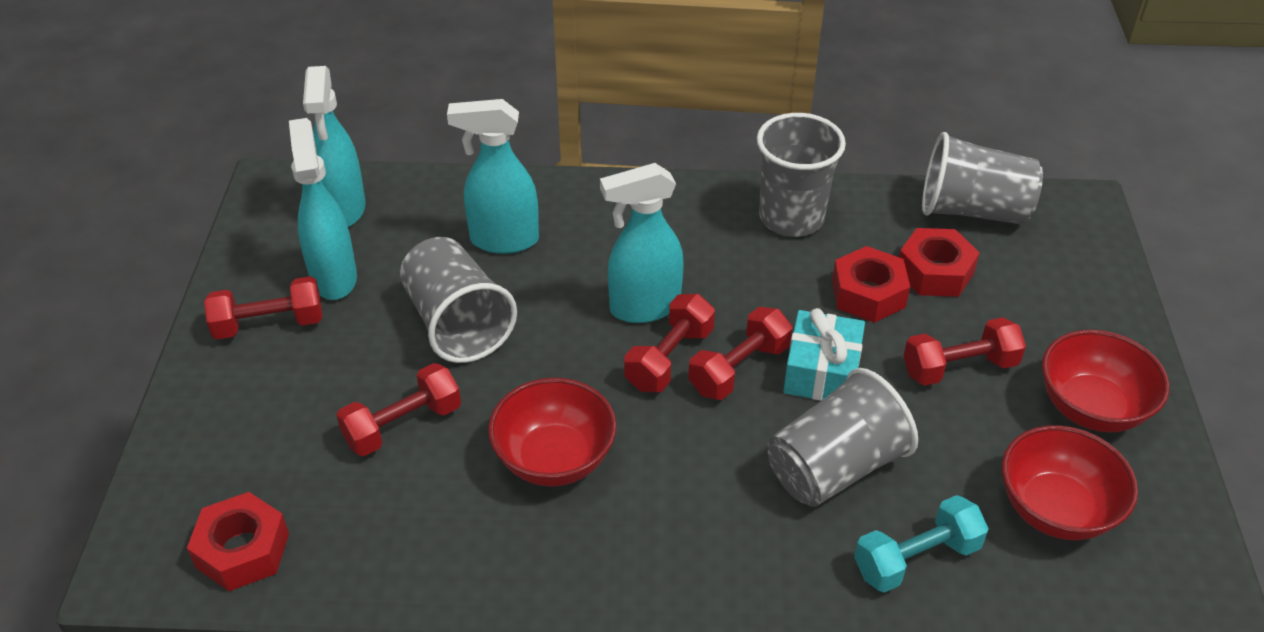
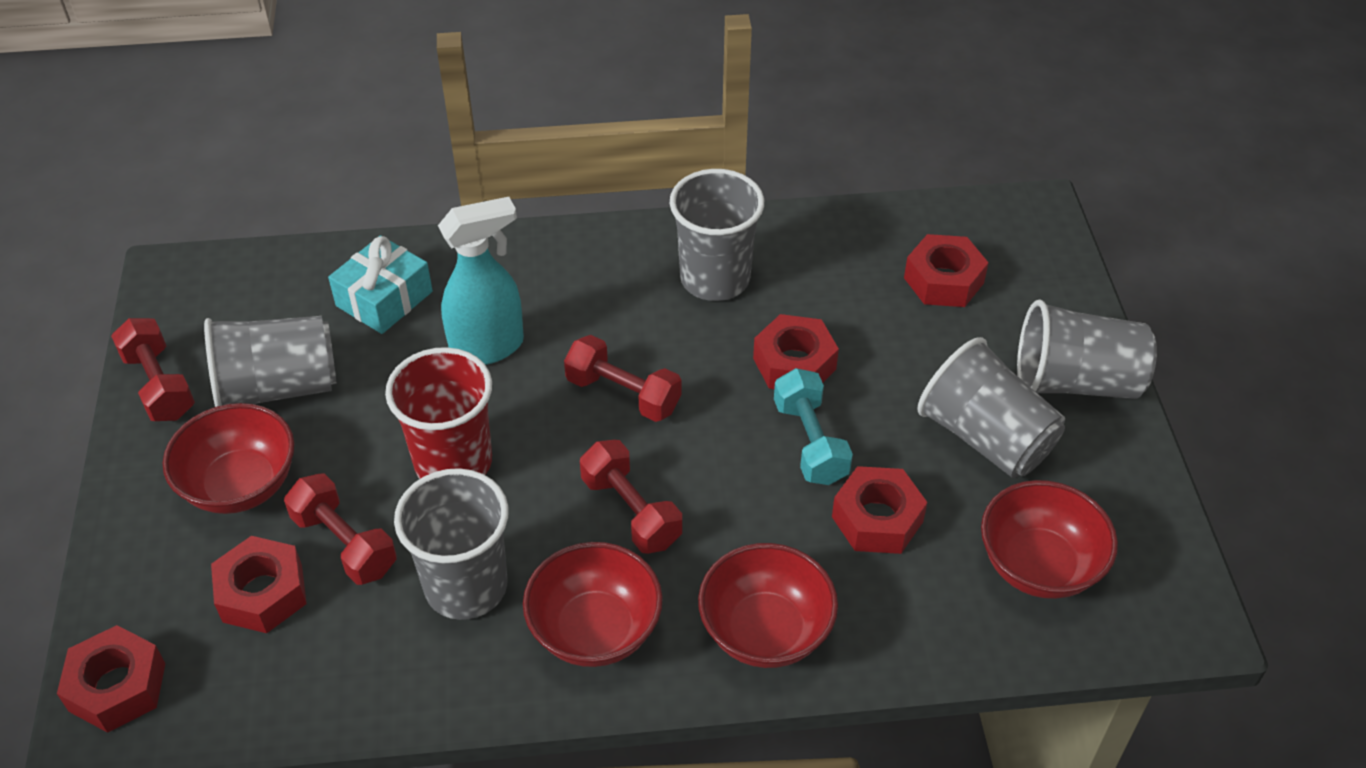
grey cup: [400,237,517,363] [757,113,846,237] [768,368,918,507] [922,132,1043,225] = 4 -> [204,316,336,407] [394,468,509,620] [670,169,764,301] [917,337,1065,478] [1017,300,1157,399] = 5
red bowl: [488,378,617,486] [1002,425,1138,540] [1042,330,1169,432] = 3 -> [163,403,294,514] [523,542,663,667] [698,543,838,668] [981,480,1118,599] = 4
red cup: none = 0 -> [385,347,492,479] = 1
red dumbbell: [204,276,323,340] [336,363,461,456] [624,294,715,392] [688,307,793,400] [904,317,1026,386] = 5 -> [111,318,195,421] [284,473,397,585] [564,335,682,422] [580,440,682,554] = 4
red nut: [187,492,289,591] [832,246,910,323] [899,228,980,297] = 3 -> [57,625,165,733] [211,536,307,633] [753,314,839,389] [832,466,927,554] [904,234,989,307] = 5
turquoise spray bottle: [289,118,357,300] [303,66,366,227] [447,99,539,254] [600,163,684,323] = 4 -> [438,197,524,365] = 1

